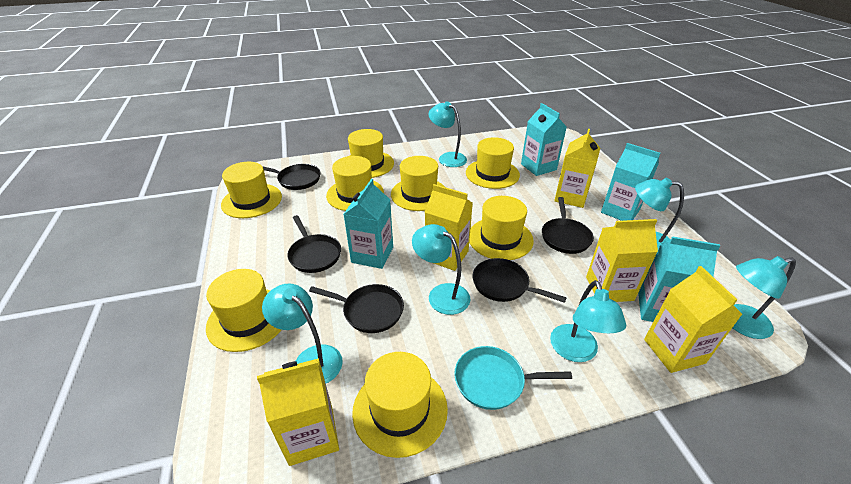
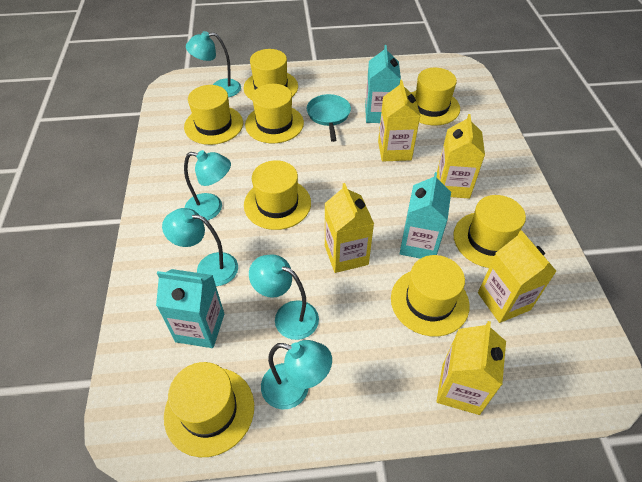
black pan: [263,164,320,190] [287,215,341,273] [309,284,404,333] [473,258,567,303] [542,197,594,254] = 5 -> none = 0
turquoise carton: [344,179,393,269] [521,103,567,176] [601,143,660,221] [638,236,720,322] = 4 -> [156,269,224,348] [365,45,401,123] [400,172,451,259] = 3
turquoise lamp: [262,284,343,383] [412,224,470,315] [429,102,467,167] [550,280,626,362] [635,178,684,249] [733,256,796,339] = 6 -> [162,208,238,286] [184,150,231,221] [186,31,241,97] [249,254,319,340] [261,340,332,410] = 5

